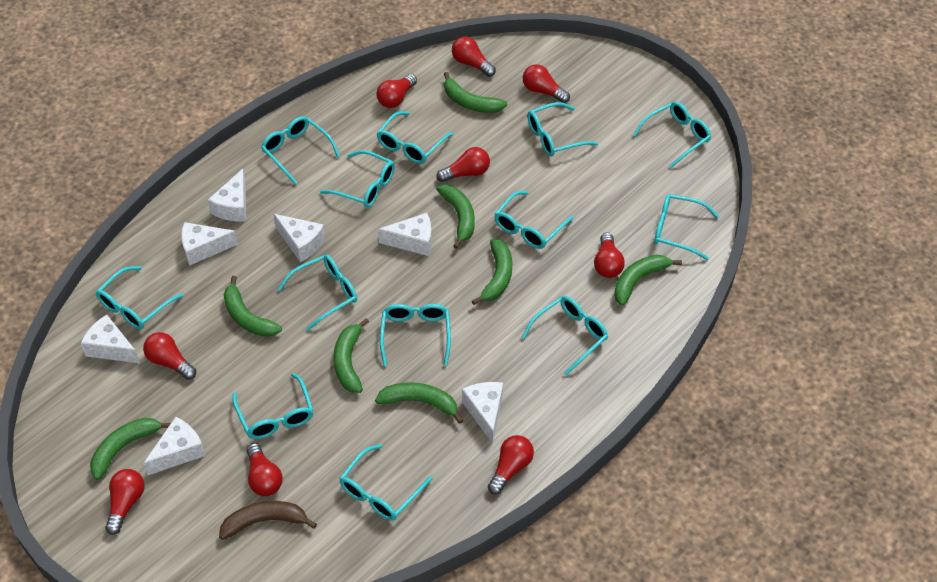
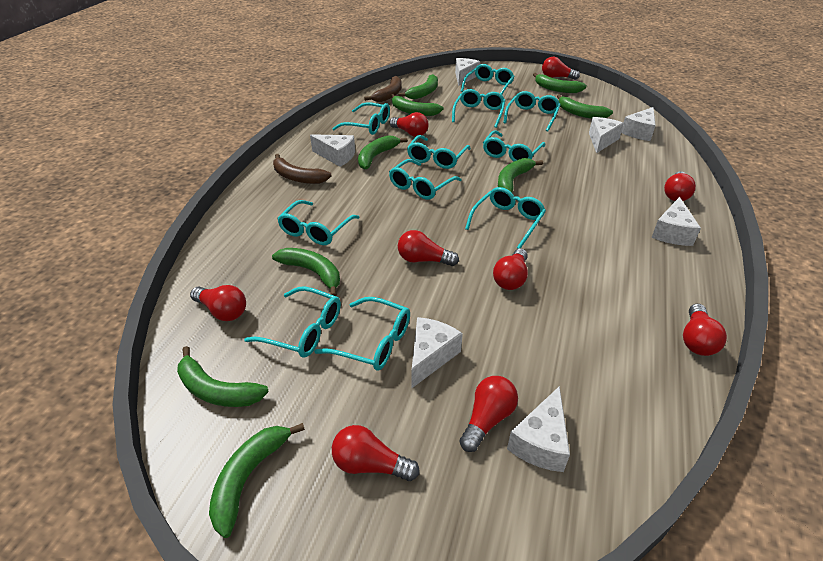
brown banana: [219,501,317,540] = 1 -> [273,154,332,184] [364,76,402,102] = 2
green banana: [90,418,171,480] [224,276,282,337] [334,318,369,393] [375,382,464,424] [436,184,475,249] [444,72,507,113] [472,239,512,305] [614,255,682,306] = 8 -> [177,346,269,407] [209,423,305,538] [272,248,340,296] [358,135,408,170] [391,94,444,116] [398,74,438,99] [498,158,543,192] [533,73,587,93] [557,94,613,119] = 9
turquoise glasses: [96,266,184,329] [232,373,313,439] [261,116,340,184] [278,255,357,330] [320,150,395,208] [339,444,433,521] [377,111,453,164] [380,304,451,366] [495,191,574,249] [521,296,608,376] [527,102,599,156] [633,101,711,168] [654,194,719,260] = 13 -> [244,286,341,358] [277,200,360,245] [314,297,410,371] [332,102,390,135] [389,159,462,200] [407,135,471,169] [452,89,506,128] [461,64,515,95] [465,187,546,249] [483,130,545,162] [503,91,561,132] = 11

